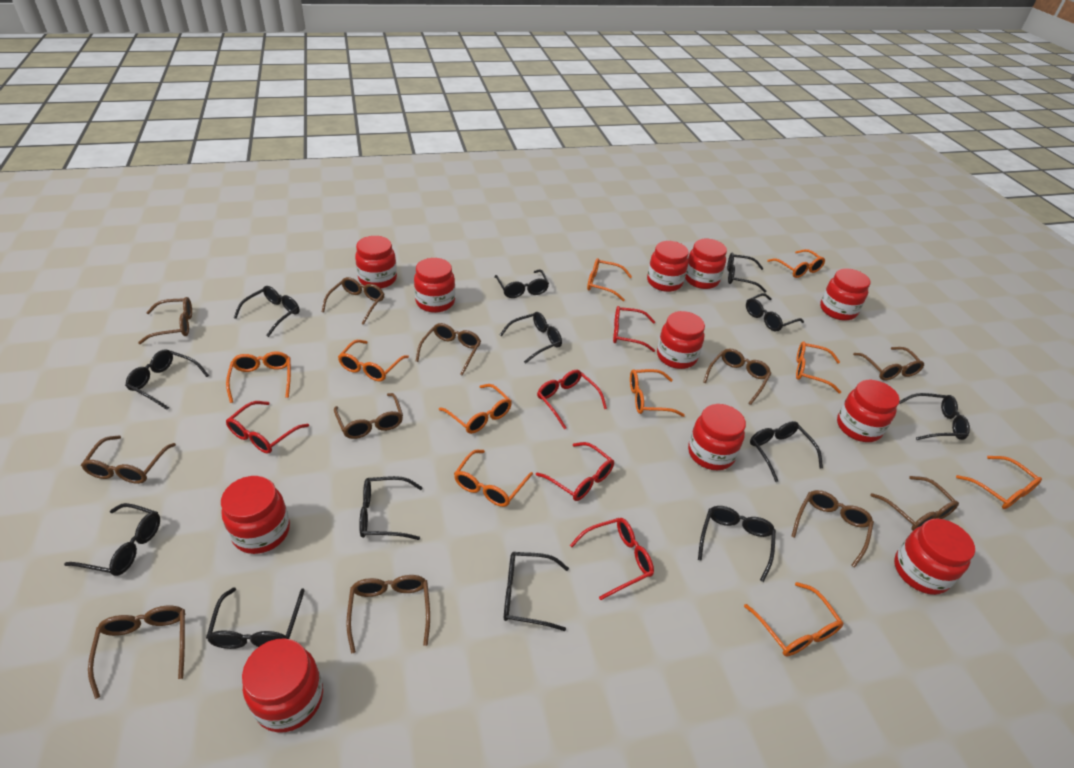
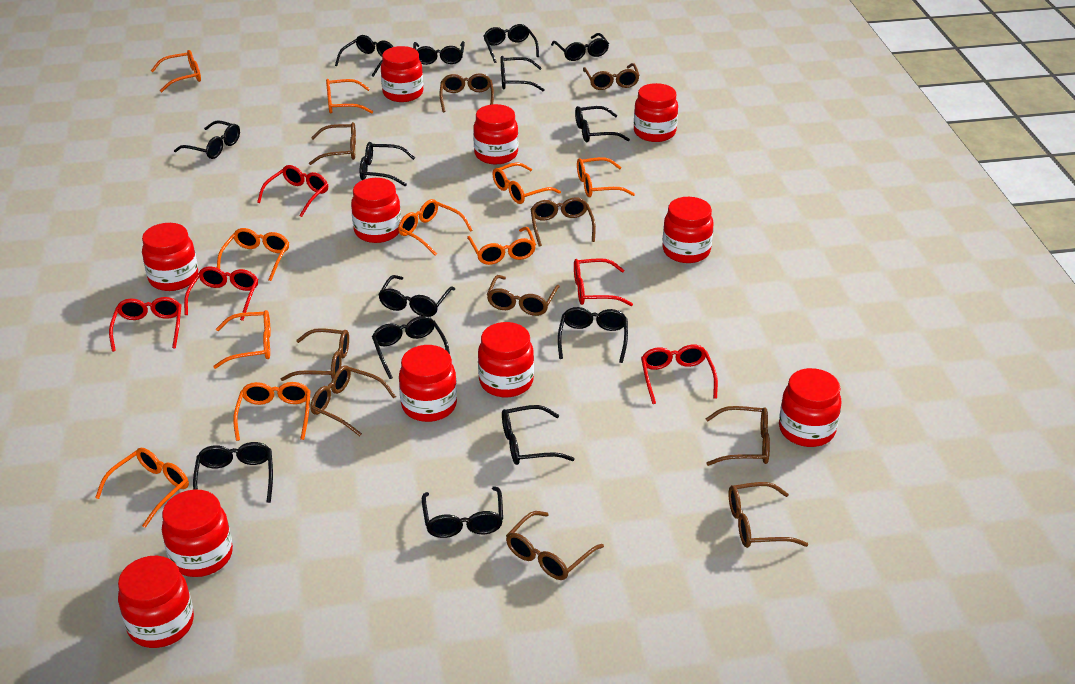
black glasses: [64,503,160,576] [125,349,209,410] [206,587,305,649] [234,286,300,337] [359,476,423,540] [494,269,549,298] [500,312,562,364] [504,552,569,631] [698,506,776,582] [727,253,766,292] [746,293,804,331] [750,421,823,482] [899,393,970,440] = 13 -> [174,120,240,159] [193,442,273,503] [335,35,394,77] [360,142,415,186] [372,316,450,379] [378,275,455,317] [413,41,465,65] [422,486,503,538] [483,24,539,63] [501,56,545,91] [502,405,575,465] [551,33,609,61] [558,307,628,363] [575,106,630,142] = 14
brown glasses: [81,435,176,484] [88,606,185,699] [138,297,192,344] [322,277,384,325] [334,393,403,439] [346,575,430,653] [416,323,481,376] [703,349,771,405] [791,490,874,568] [853,347,924,380] [870,476,959,531] = 11 -> [281,328,349,381] [309,122,356,165] [311,365,396,436] [440,73,494,113] [487,275,560,316] [506,511,604,580] [530,197,596,247] [583,63,640,90] [705,406,770,466] [728,482,808,548] = 10

